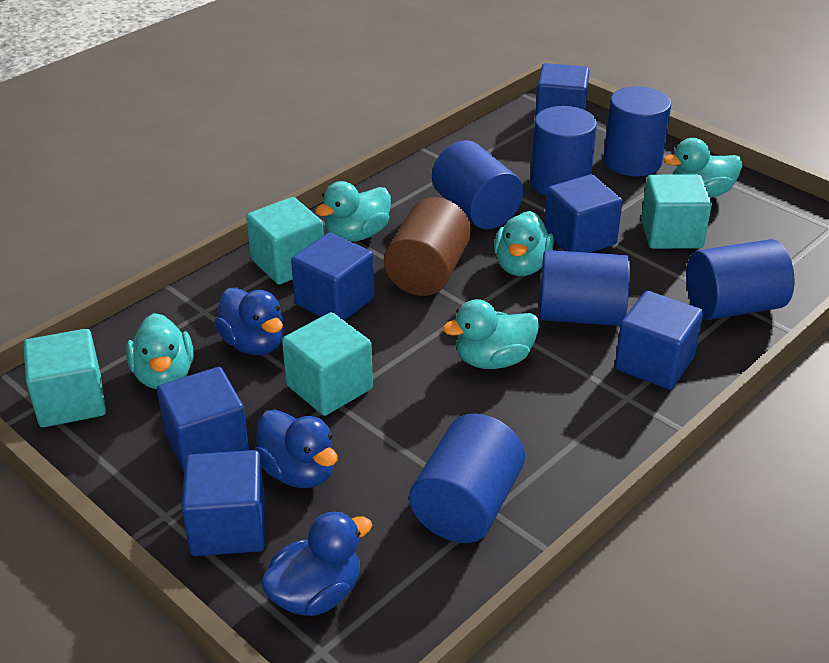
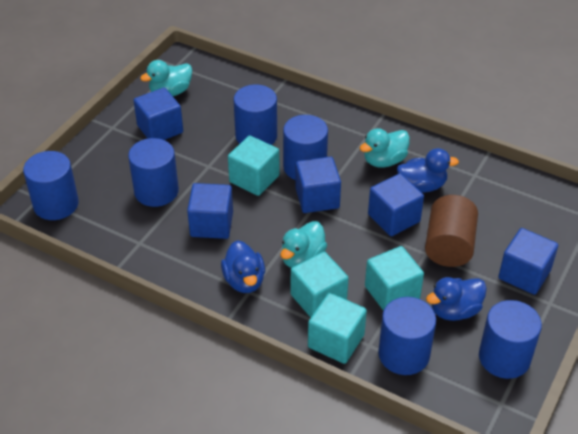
blue cube: [157,367,249,472] [181,450,265,556] [291,232,374,321] [535,63,590,118] [544,174,623,253] [615,291,703,390] = 6 -> [133,87,183,140] [187,183,233,239] [295,156,341,213] [368,173,424,236] [498,228,558,295] = 5
turquoise duck: [126,313,193,389] [315,181,391,242] [443,299,539,369] [494,211,554,276] [663,138,743,198] = 5 -> [140,60,192,96] [280,221,327,268] [360,128,410,168] = 3

